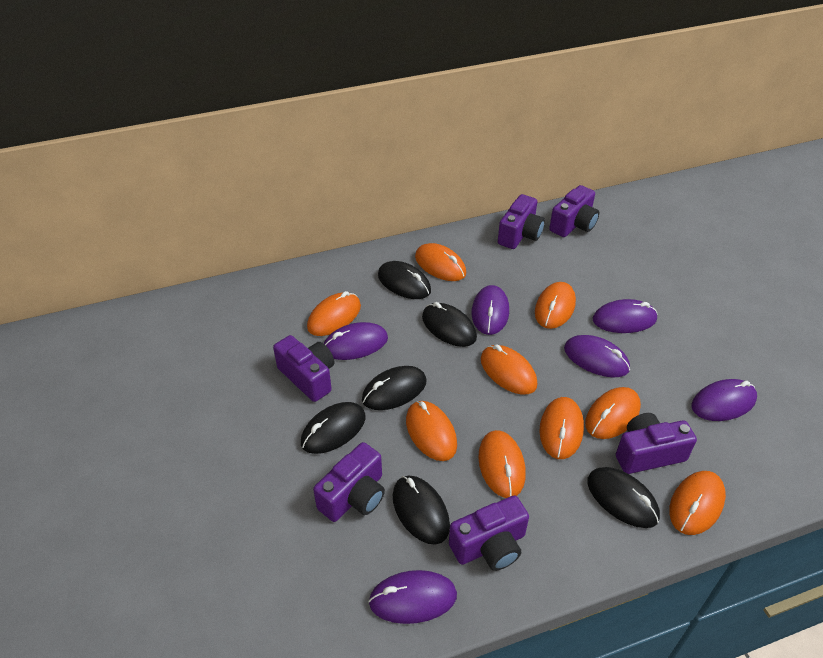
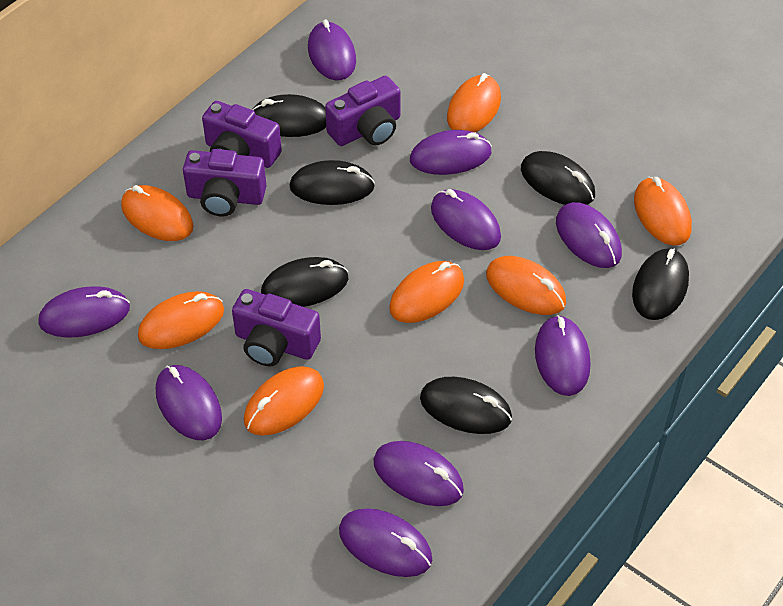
orange mouse: [307,291,361,336] [406,401,457,461] [415,243,466,281] [478,430,526,498] [481,345,537,395] [535,282,576,329] [539,397,584,459] [585,387,641,439] [669,471,726,535] = 9 -> [121,185,194,241] [138,291,224,349] [244,366,324,436] [389,261,464,323] [447,73,501,132] [486,256,566,315] [634,177,692,245] = 7
purple camera: [273,335,334,402] [313,442,385,522] [449,495,529,571] [498,194,545,249] [549,185,599,237] [616,413,697,474] = 6 -> [183,149,266,216] [202,101,282,168] [232,289,321,366] [325,76,401,146] = 4
purple mouse: [324,322,388,360] [368,570,457,624] [472,285,509,335] [564,335,630,377] [593,299,657,333] [692,379,757,421] = 6 -> [38,286,130,337] [156,365,222,440] [308,19,356,80] [339,508,432,577] [373,441,464,506] [410,130,492,175] [431,189,501,250] [535,315,590,396] [556,202,622,268] = 9

